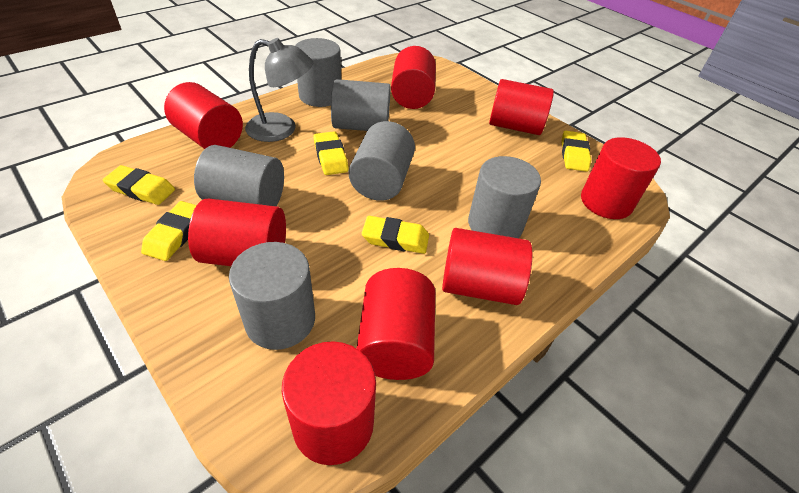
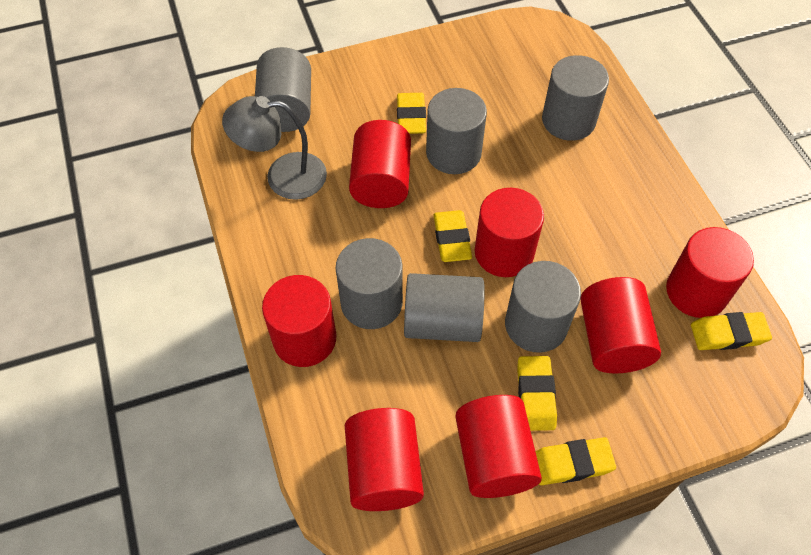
red cylinder: [164,82,243,149] [188,198,286,266] [282,341,376,465] [357,268,435,380] [391,46,436,109] [442,228,532,305] [489,79,554,135] [581,137,661,219] = 8 -> [262,275,336,367] [345,408,424,511] [349,120,411,208] [455,395,542,498] [475,188,544,277] [580,277,661,374] [666,227,754,318] = 7

